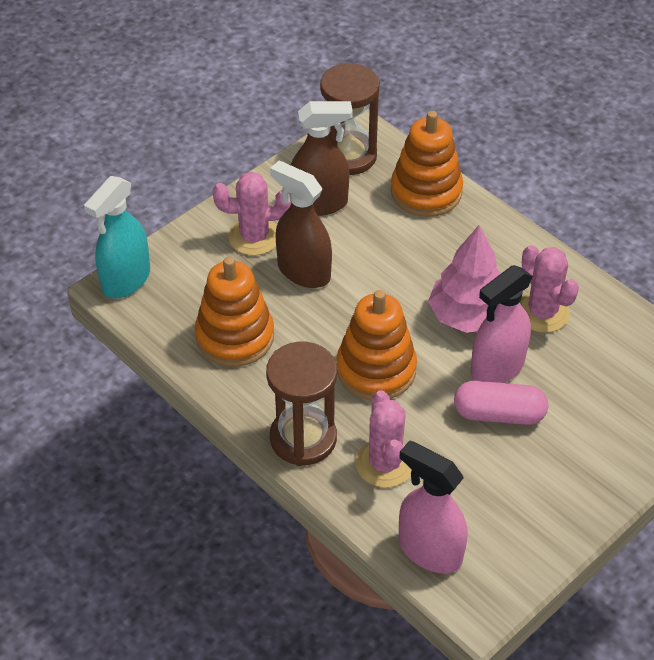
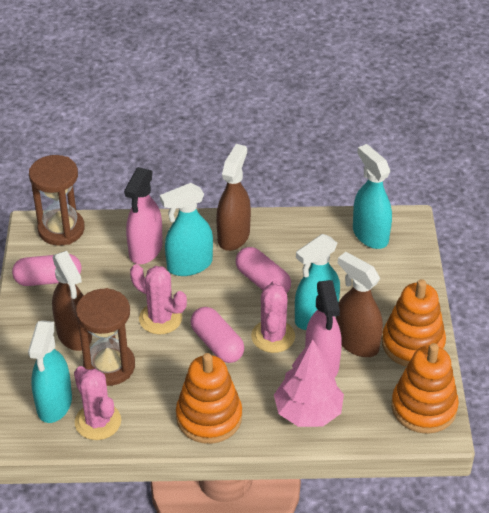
brown spray bottle: [270,161,332,288] [291,101,353,216] = 2 -> [52,251,92,351] [216,144,251,251] [336,252,383,357] = 3
pink capsule: [454,381,548,425] = 1 -> [12,254,81,286] [191,307,244,363] [236,247,291,293] = 3
turquoise spray bottle: [84,176,150,299] = 1 -> [28,320,72,423] [160,183,213,276] [295,234,340,330] [353,144,392,249] = 4

